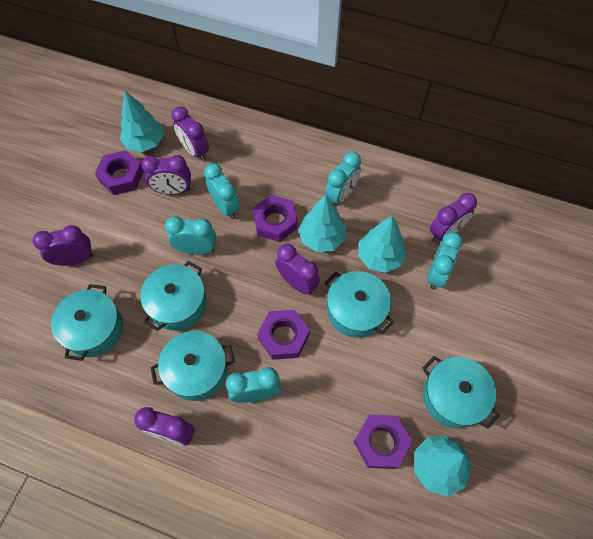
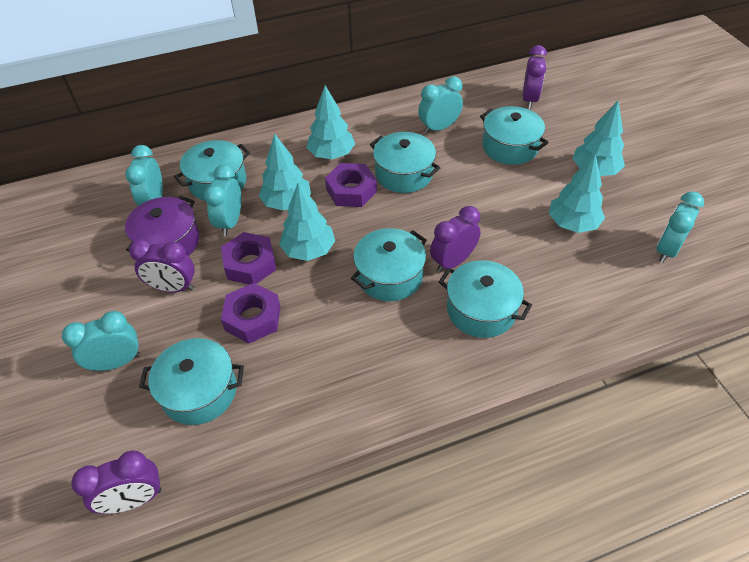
purple clock: [33,225,93,266] [134,407,195,446] [141,155,191,195] [171,106,209,161] [275,244,320,295] [430,193,477,242] = 6 -> [71,450,161,514] [129,239,195,292] [430,206,481,273] [523,45,547,109] = 4
purple nut: [95,150,144,195] [253,195,298,242] [257,310,310,360] [354,415,413,469] = 4 -> [221,232,276,285] [221,283,280,343] [325,163,377,207] = 3
purple pot: none = 0 -> [125,195,200,256] = 1
turquoise pot: [51,284,123,361] [140,261,207,331] [150,331,235,401] [324,271,394,338] [422,356,500,429] = 5 -> [139,338,244,425] [174,140,250,201] [351,228,427,301] [370,132,440,193] [439,260,532,338] [480,106,549,165] = 6
turquoise tree: [120,91,164,152] [298,195,346,252] [358,216,407,273] [414,436,472,497] = 4 -> [258,133,311,210] [279,182,335,261] [306,86,355,159] [549,154,605,233] [573,100,625,176] = 5

